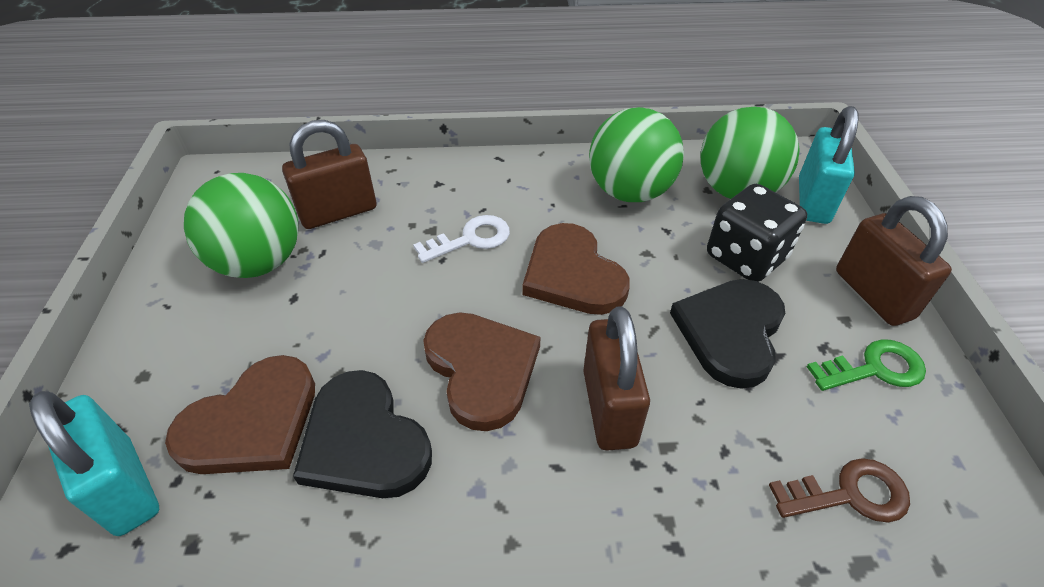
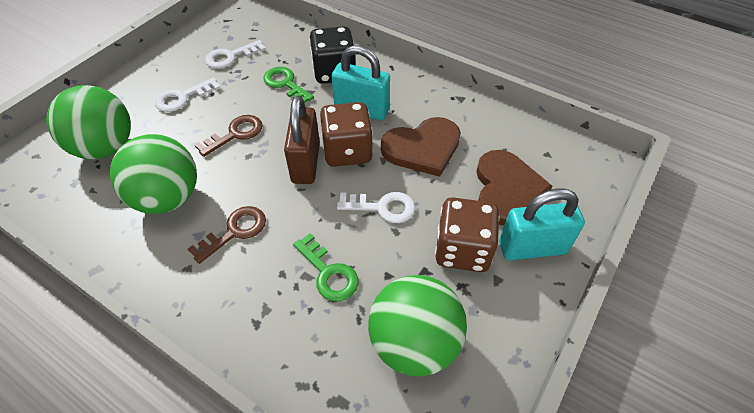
black heart: [293,370,432,498] [670,279,785,389] = 2 -> none = 0
brown dice: none = 0 -> [320,102,373,167] [435,197,500,272] = 2
brown heart: [165,355,315,474] [423,312,540,431] [522,223,630,315] = 3 -> [381,117,461,177] [476,150,553,226] = 2
brown key: [769,458,910,523] = 1 -> [188,206,266,264] [195,115,263,157] = 2
brown padlock: [282,120,376,229] [583,306,650,451] [836,196,952,326] = 3 -> [284,95,320,184] = 1
green key: [807,339,926,391] = 1 -> [263,67,314,103] [293,233,359,301] = 2
white key: [413,215,510,263] = 1 -> [154,77,220,112] [205,40,266,69] [337,192,415,223] = 3

